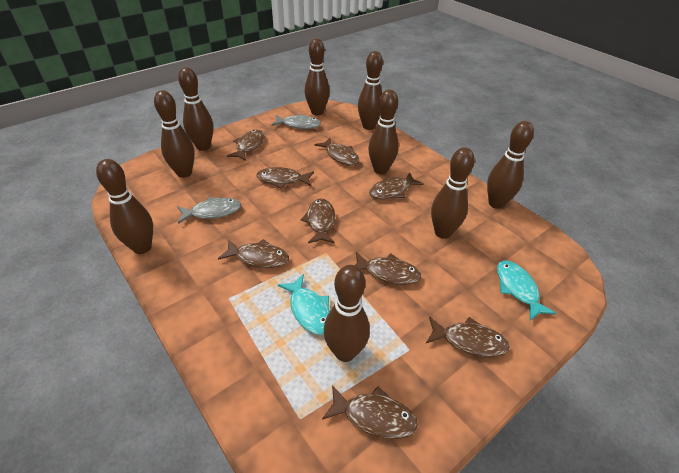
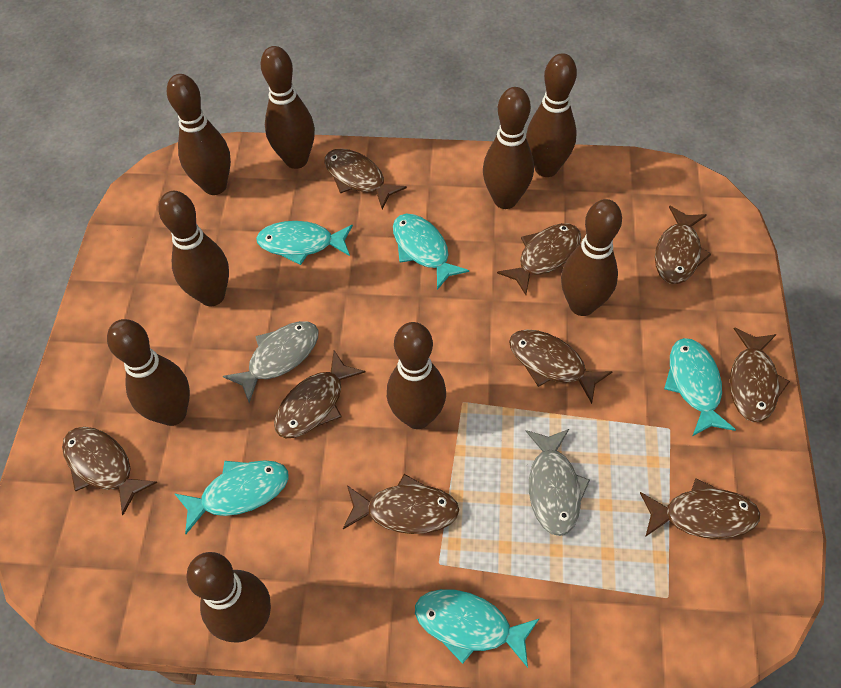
turquoise fish: [278,274,330,335] [497,261,556,320] = 2 -> [174,460,289,534] [256,221,353,265] [393,213,469,290] [415,589,540,668] [664,338,736,436] = 5

